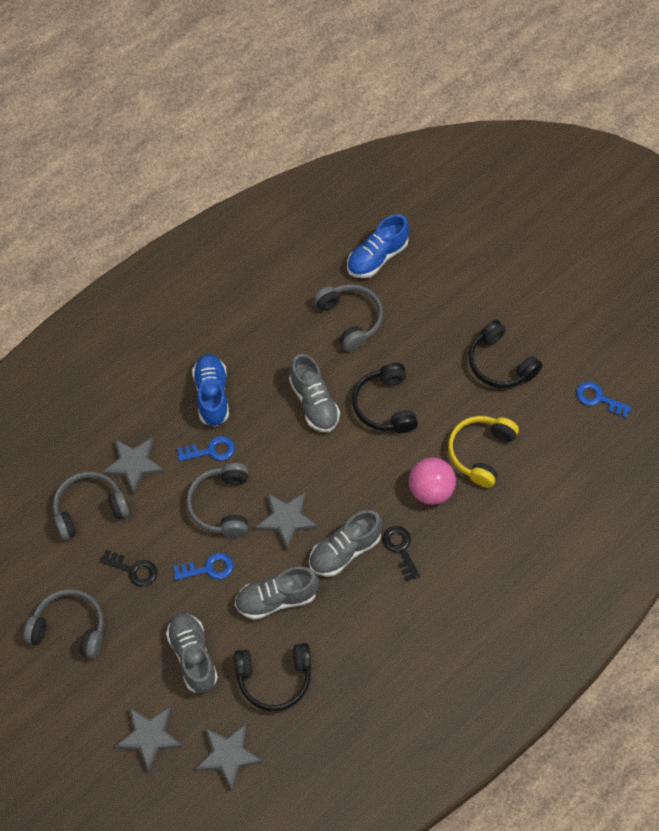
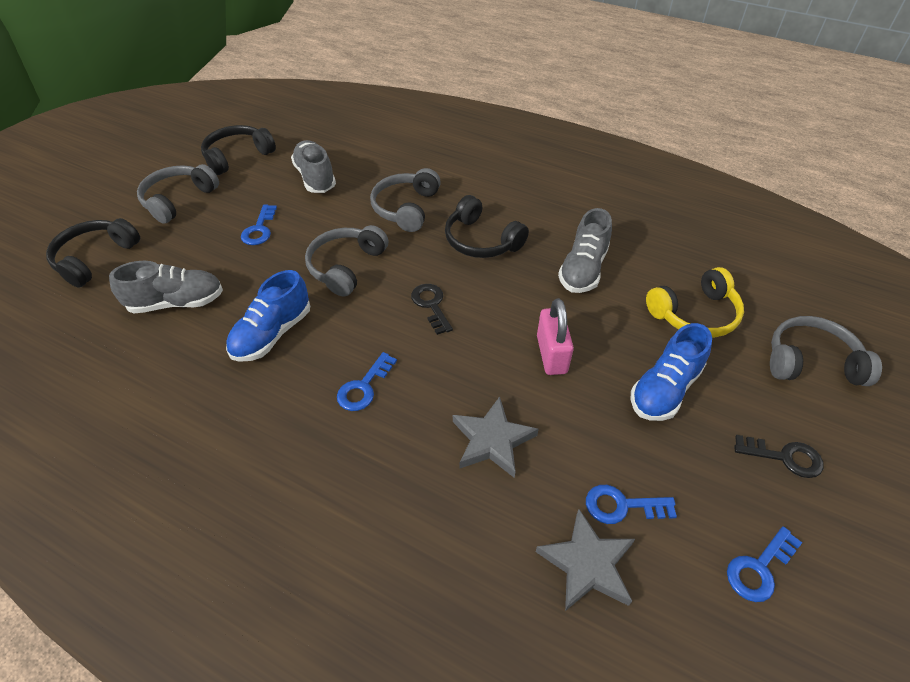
blue key: [174,553,233,580] [177,436,235,461] [576,382,632,418] = 3 -> [241,205,277,245] [337,352,397,411] [586,485,677,524] [727,526,802,602] = 4
grey shoe: [166,613,218,694] [235,567,319,620] [289,354,340,432] [309,510,382,577] = 4 -> [109,261,223,314] [291,140,336,193] [558,208,612,293] = 3
grey star: [102,438,165,494] [115,707,183,772] [195,723,263,791] [255,492,318,550] = 4 -> [453,397,539,478] [536,509,635,611] = 2
pink ball: [409,458,456,505] = 1 -> none = 0
pink padlock: none = 0 -> [537,298,574,375] = 1

